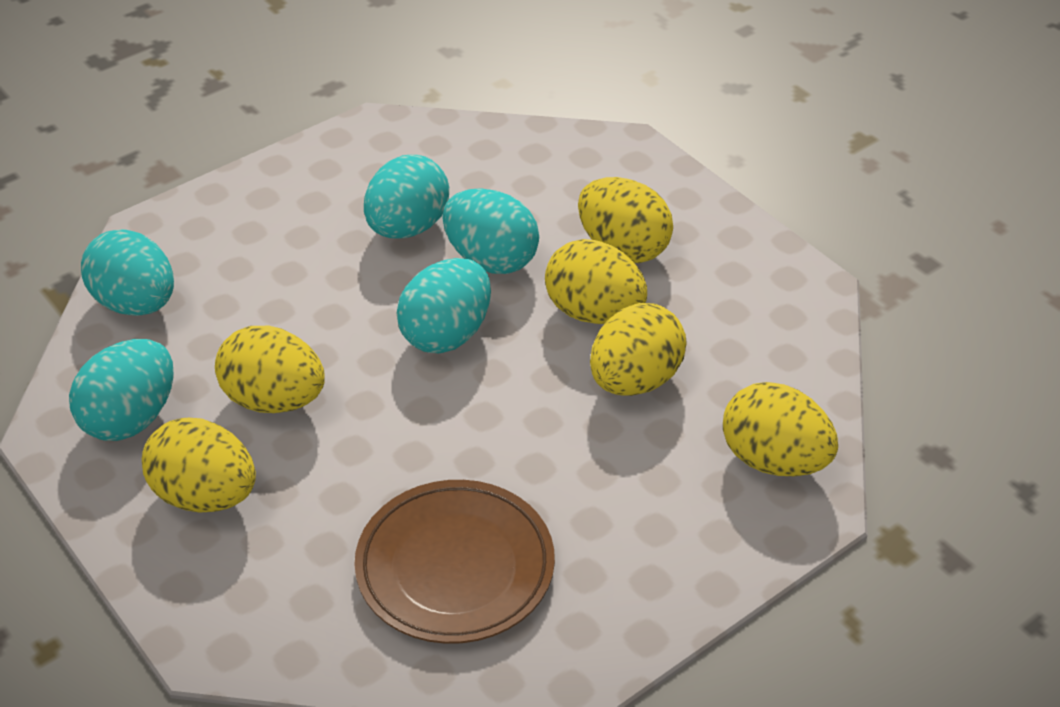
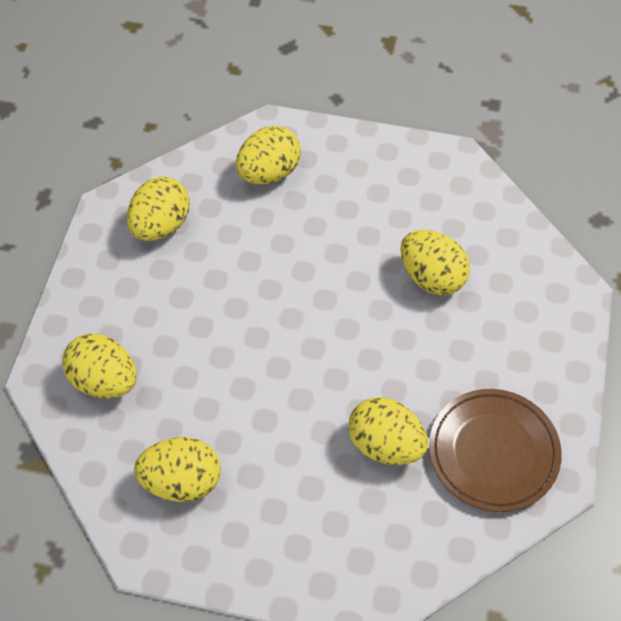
turquoise egg: [69,339,174,441] [81,229,174,316] [364,155,449,239] [397,258,491,353] [442,188,539,274] = 5 -> none = 0

